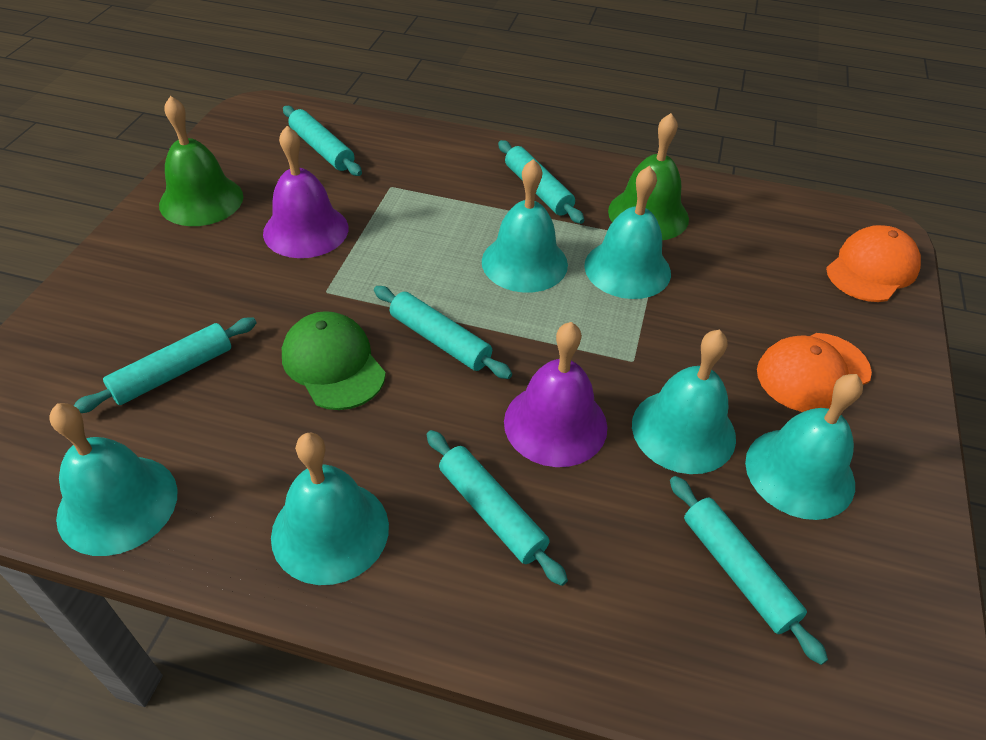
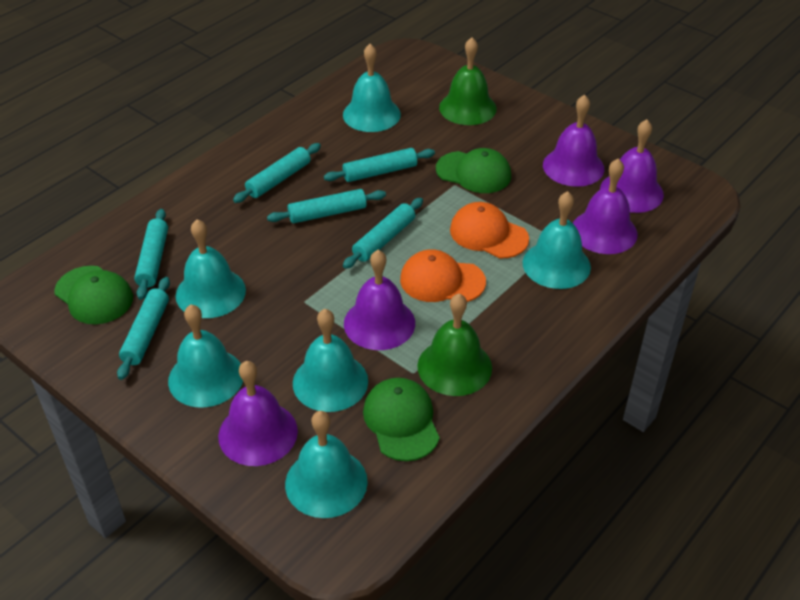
green cap: [282,311,386,410] = 1 -> [54,266,133,324] [363,378,440,461] [436,148,511,193] = 3
purple bell: [263,126,348,258] [504,322,607,467] = 2 -> [218,361,298,466] [344,250,415,350] [543,95,604,187] [573,158,638,254] [600,119,664,213] = 5

